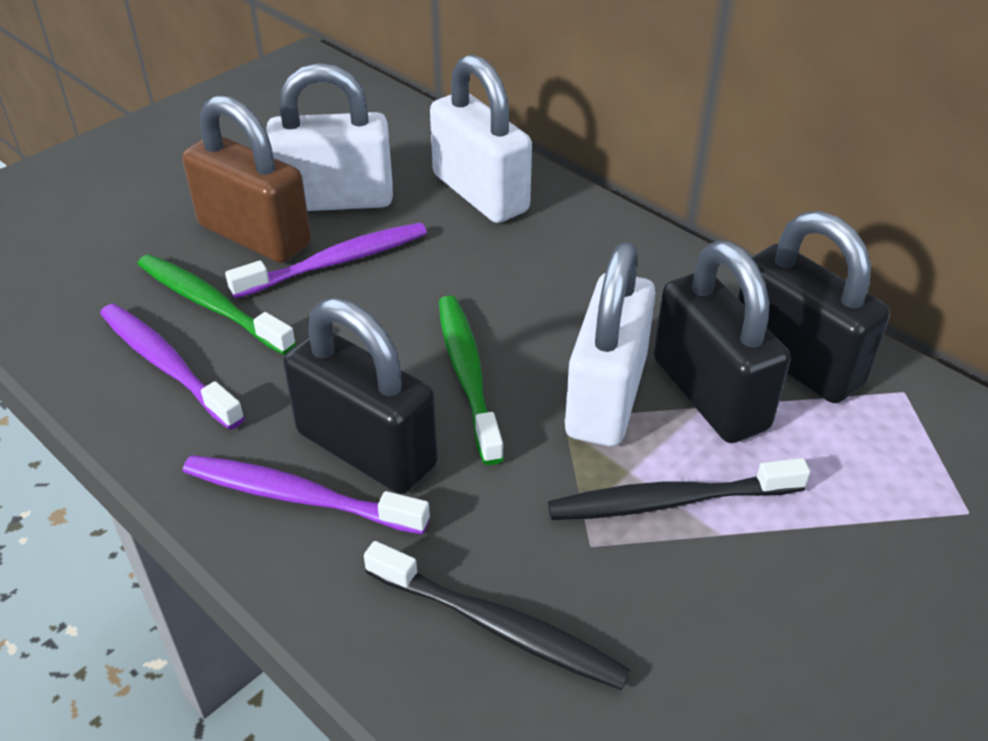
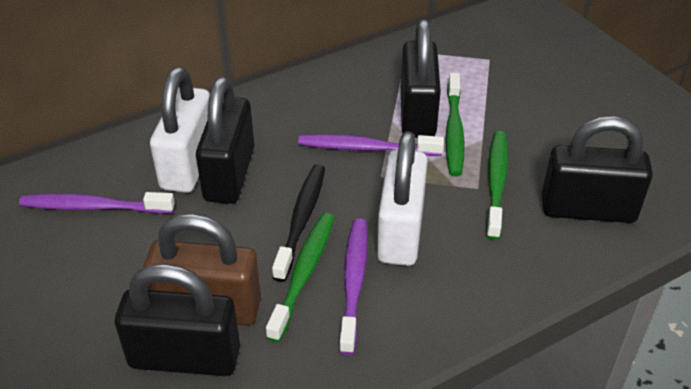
black padlock: [283,298,438,494] [654,241,791,443] [738,211,890,403] = 3 -> [115,264,240,376] [196,77,254,204] [401,19,441,138] [542,116,653,223] = 4
black toothbrush: [364,541,631,690] [548,458,810,520] = 2 -> [272,164,325,282] = 1
green toothbrush: [137,254,296,355] [439,295,504,465] = 2 -> [266,213,335,342] [445,73,465,176] [486,131,508,240] = 3
white padlock: [266,63,393,211] [430,54,532,223] [565,242,656,446] = 3 -> [150,67,210,193] [377,131,428,266] = 2

